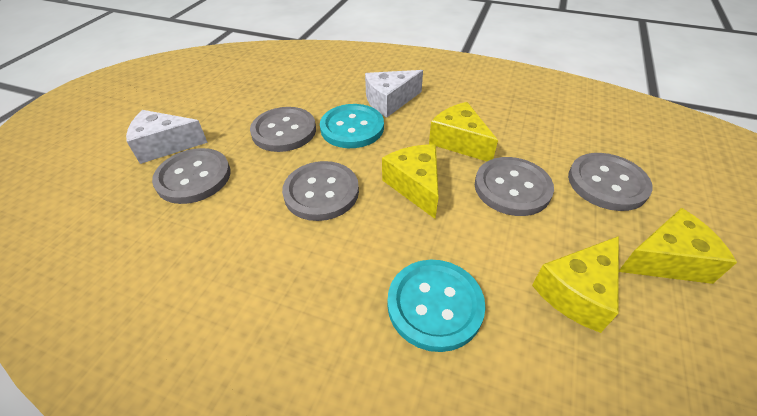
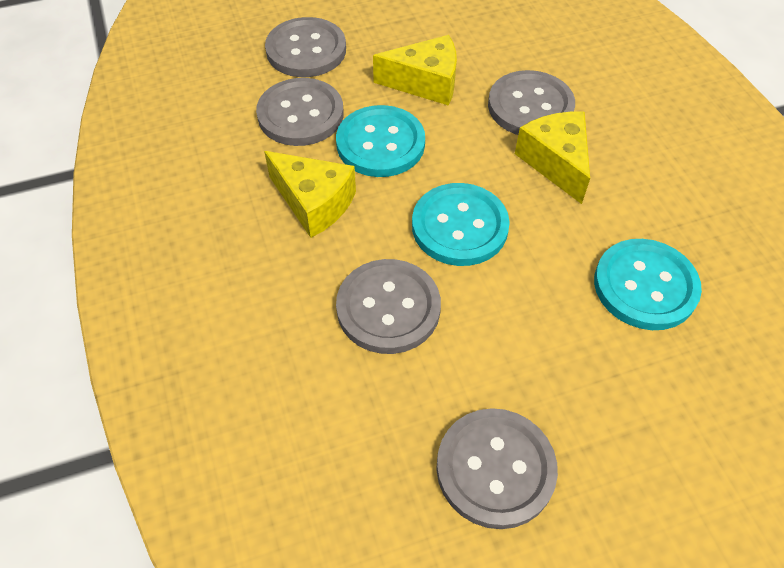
turquoise button: [320,104,384,148] [387,260,485,352] = 2 -> [336,105,425,177] [412,183,510,266] [594,239,702,330] = 3
white cheese: [126,110,208,164] [365,70,423,117] = 2 -> none = 0
yellow cheese: [382,144,439,219] [429,102,498,161] [532,236,619,333] [619,208,737,284] = 4 -> [264,151,356,238] [373,35,457,106] [515,112,590,204] = 3

